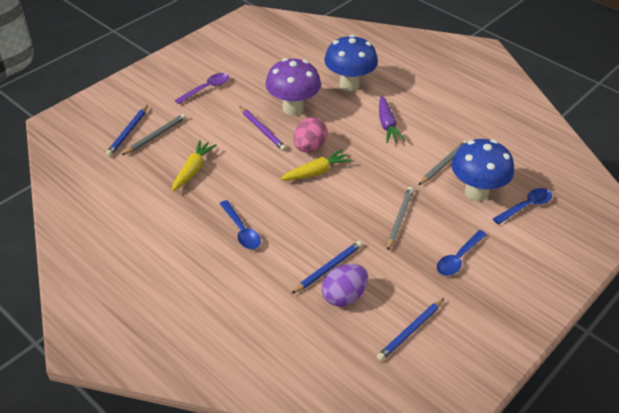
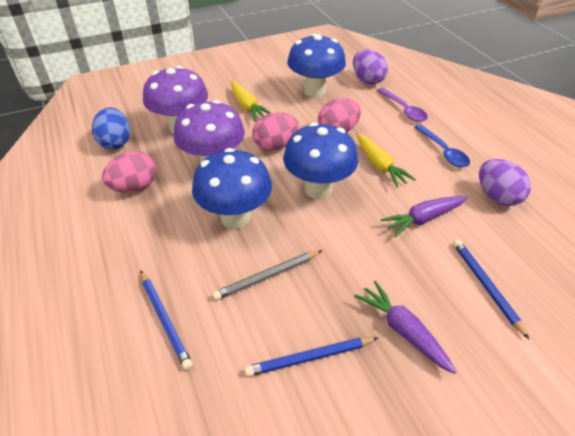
blue egg: none = 0 -> [92,107,130,149] = 1
blue mushroom: [324,35,378,91] [452,139,514,201] = 2 -> [192,148,272,229] [283,122,358,199] [287,34,346,98] = 3
blue spoon: [219,200,261,249] [437,230,487,276] [493,188,552,225] = 3 -> [414,124,470,167] = 1
grey pencil: [122,114,186,155] [387,187,414,250] [419,141,467,185] = 3 -> [212,250,322,300] = 1
pink egg: [294,117,327,152] = 1 -> [102,151,156,192] [252,112,299,151] [318,98,361,132] = 3
purple carrot: [379,96,405,143] = 1 -> [355,281,456,374] [380,196,468,237] = 2
purple egg: [322,264,368,307] = 1 -> [353,49,388,84] [479,159,531,206] = 2
purple mushroom: [266,58,321,116] = 1 -> [143,66,208,133] [174,100,245,163] = 2
purple pencil: [239,106,286,151] = 1 -> none = 0

